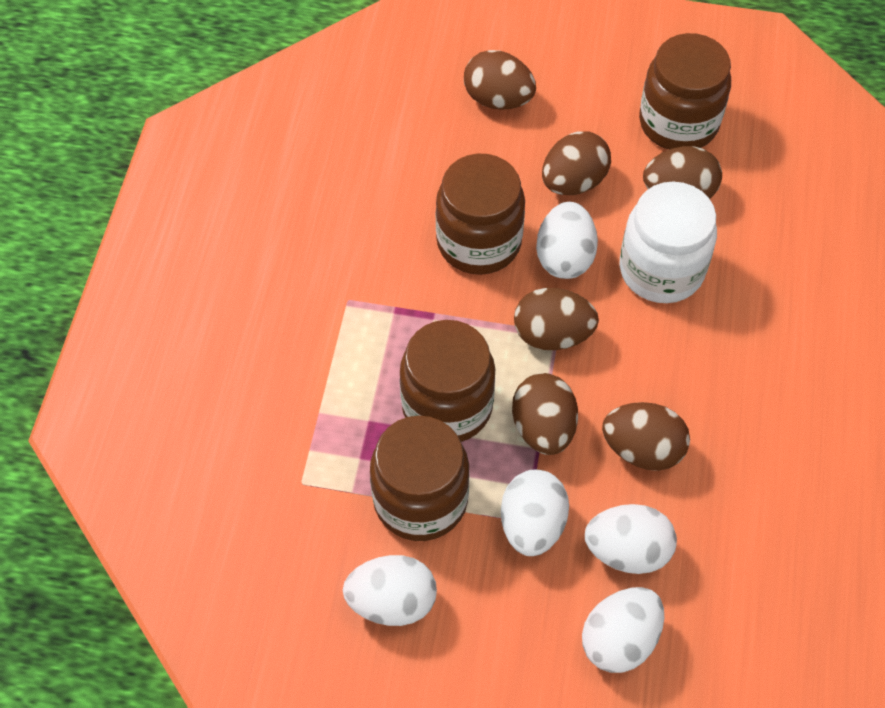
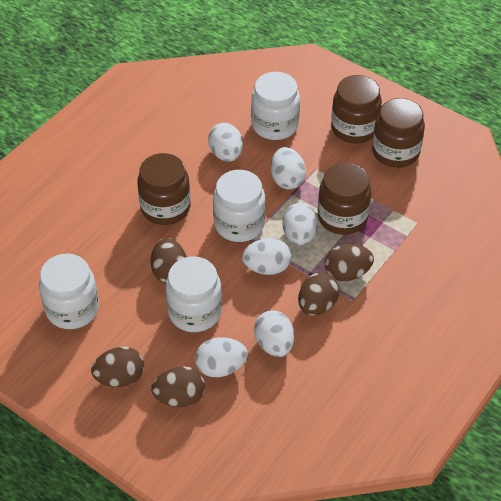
brown egg: [464,50,536,110] [512,373,578,455] [514,288,599,350] [542,131,611,195] [602,402,690,471] [643,146,722,199] = 6 -> [91,347,144,387] [150,238,187,284] [151,366,205,407] [298,272,339,316] [325,244,374,281] = 5
white egg: [343,555,437,626] [501,469,569,556] [536,202,598,279] [582,587,664,673] [585,504,677,574] = 5 -> [195,337,248,377] [208,123,243,162] [242,238,291,275] [254,310,294,357] [271,147,306,190] [282,203,318,245] = 6
white jar: [620,182,717,303] = 1 -> [39,253,99,329] [166,256,222,332] [213,170,265,242] [251,72,300,140] = 4

